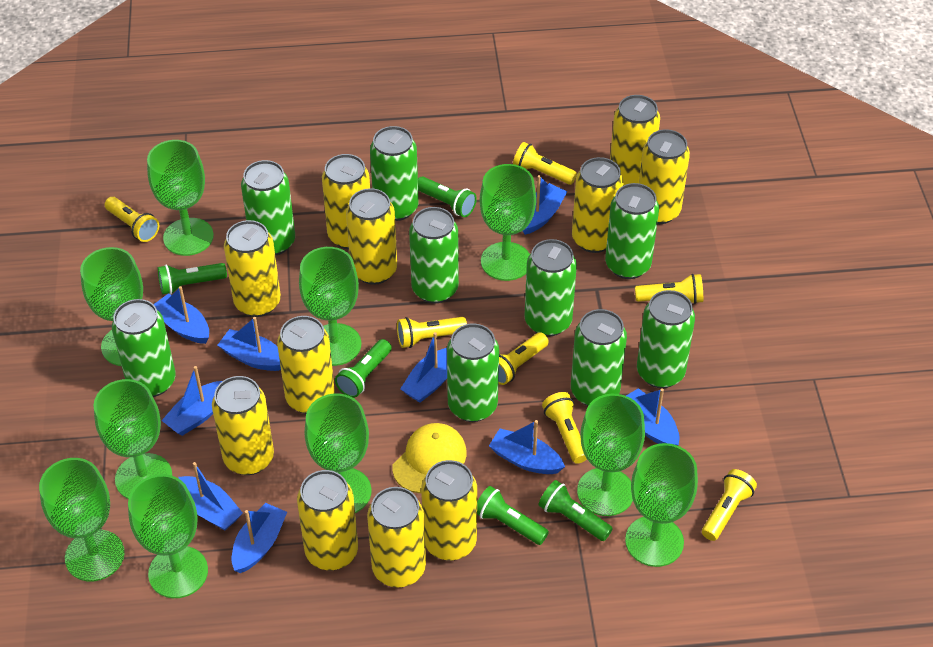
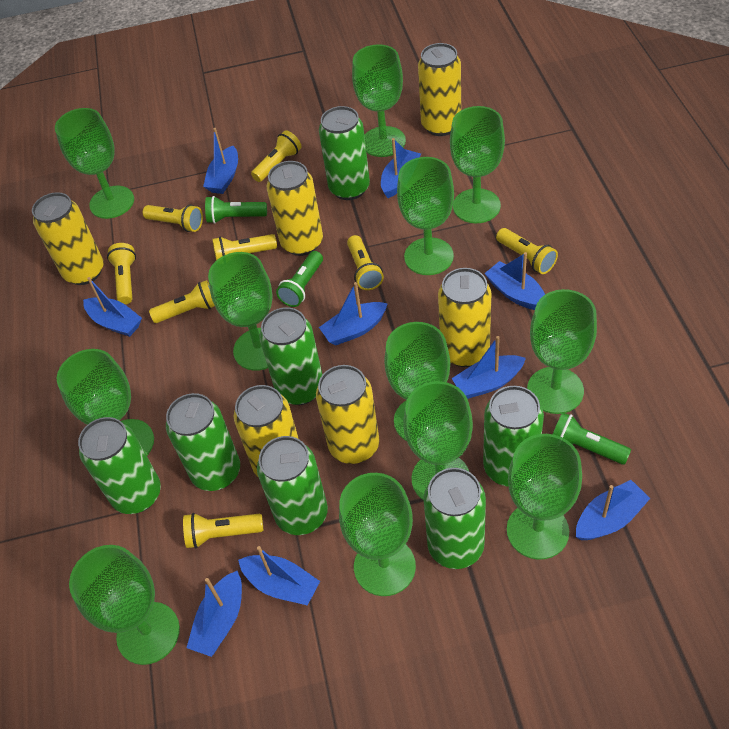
green can: [112,299,176,397] [241,160,295,256] [370,126,419,221] [409,207,459,304] [447,323,499,422] [525,239,577,336] [571,309,627,406] [605,183,659,279] [637,290,695,388] = 9 -> [78,417,161,514] [166,393,240,491] [257,436,328,535] [259,307,323,405] [319,106,370,200] [423,468,486,569] [483,386,544,487] = 7
green flashlight: [158,263,227,294] [335,339,392,398] [418,176,477,217] [477,486,549,545] [539,480,613,541] = 5 -> [205,196,267,224] [276,251,323,307] [553,412,631,465] = 3
green goblet: [39,458,125,581] [80,247,143,366] [93,379,172,499] [128,474,208,598] [147,140,214,256] [299,247,361,366] [304,393,372,513] [480,164,536,281] [577,394,645,516] [625,443,698,567] = 10 -> [55,108,134,219] [57,349,154,455] [69,545,180,665] [208,252,272,371] [339,473,416,596] [352,44,406,157] [384,322,450,441] [397,157,454,275] [403,381,473,500] [450,106,505,223] [507,434,582,560] [527,289,597,414] = 12
yellow can: [212,376,274,475] [224,220,281,317] [277,316,335,414] [297,470,358,570] [322,154,370,249] [346,188,397,285] [367,487,426,587] [421,460,477,561] [572,157,624,253] [610,95,660,186] [639,129,690,224] = 11 -> [32,192,104,285] [234,385,299,478] [266,161,323,256] [316,365,379,464] [418,43,461,136] [438,268,491,367] = 6
yellow cap: [392,423,467,493] = 1 -> none = 0
yellow flashlight: [105,197,159,242] [397,317,467,348] [498,332,549,385] [513,142,577,185] [542,392,587,464] [635,274,703,304] [702,469,757,541] = 7 -> [107,243,136,304] [143,204,203,232] [149,280,215,323] [183,513,263,548] [212,234,277,260] [251,130,301,182] [347,235,384,290] [496,228,558,274] = 8

